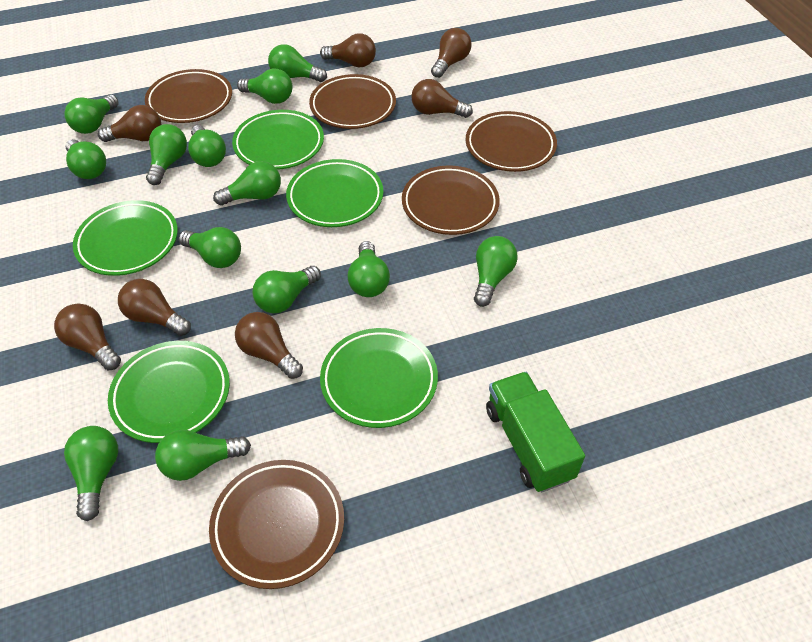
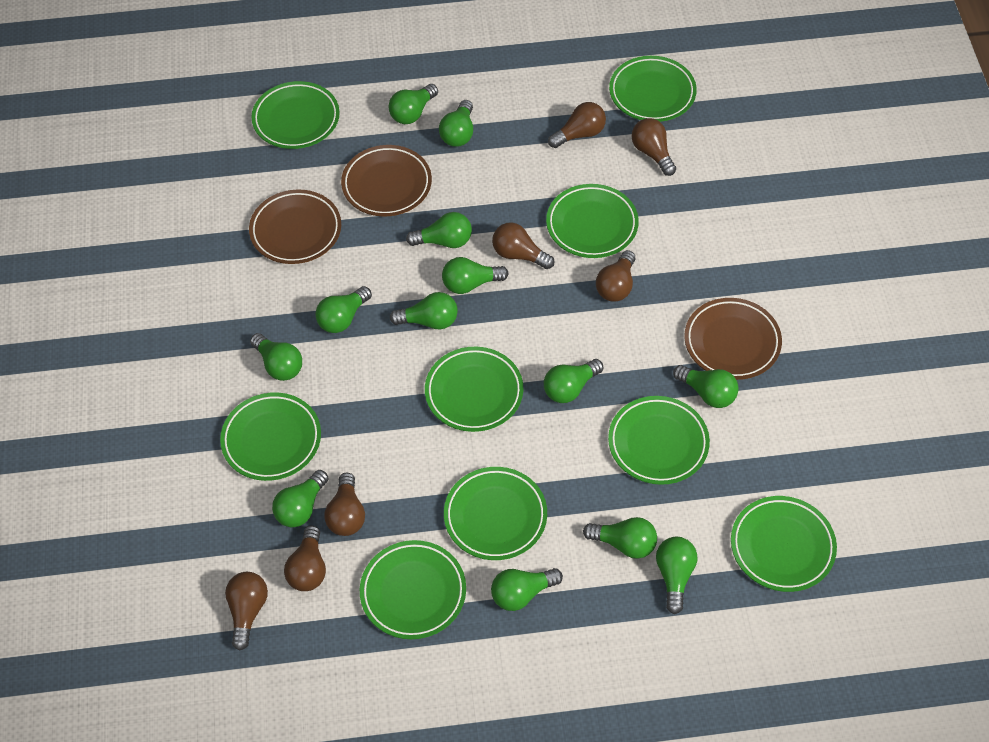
brown plate: [145,69,232,123] [209,460,344,589] [309,74,396,129] [402,166,500,235] [466,111,557,172] = 5 -> [249,190,341,264] [341,145,432,216] [684,298,782,380] = 3
green plate: [73,200,178,276] [108,341,230,443] [232,110,324,170] [286,159,383,227] [320,328,438,428] = 5 -> [220,392,321,481] [251,81,340,149] [360,540,466,639] [425,347,523,432] [444,467,547,560] [546,184,639,258] [608,396,710,485] [609,56,697,122] [731,496,837,592] = 9
green truck: [486,372,585,492] = 1 -> none = 0

